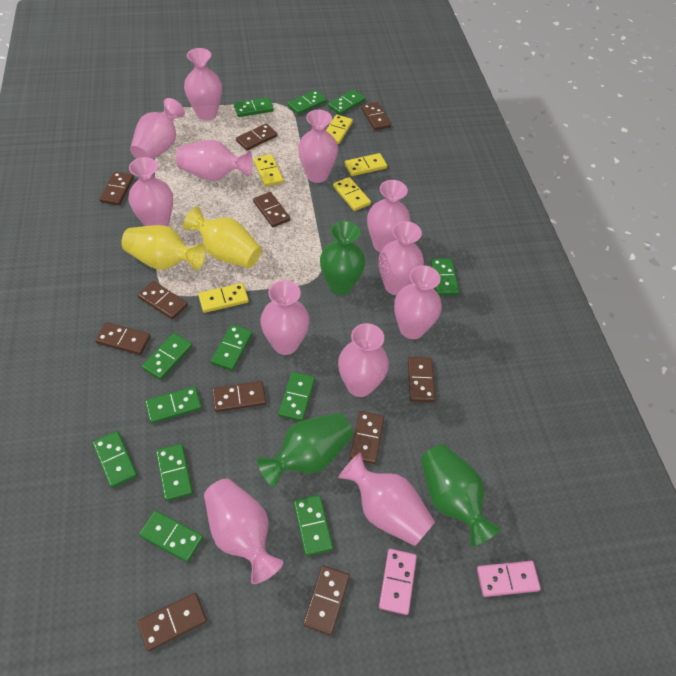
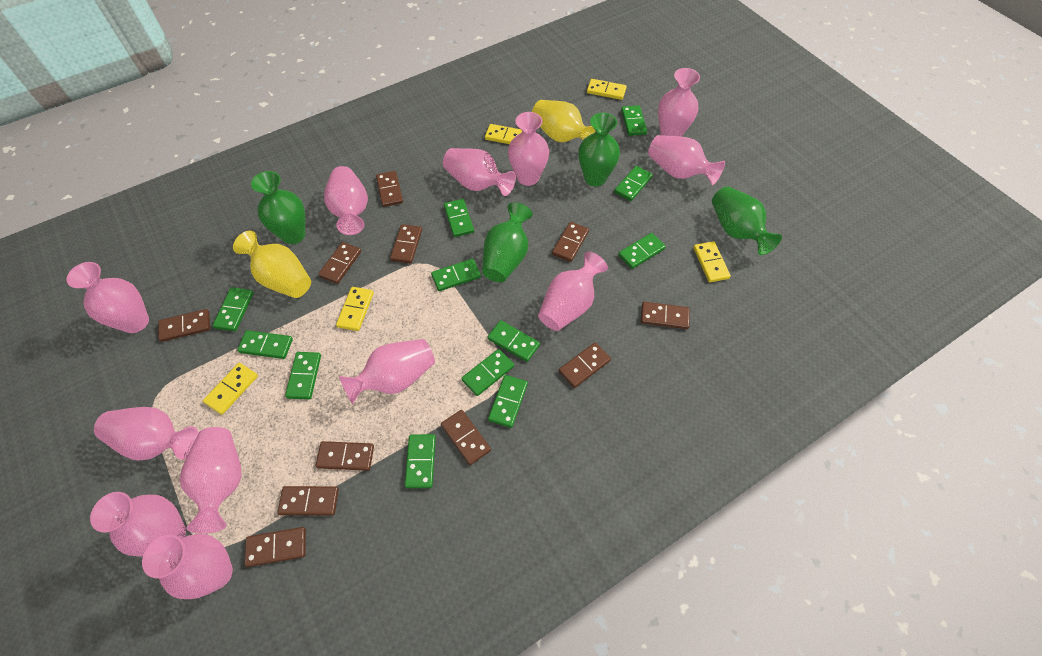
green vase: [257,413,353,488] [320,221,365,295] [421,444,501,547] = 3 -> [251,171,305,244] [482,202,533,282] [578,113,620,186] [712,186,782,255] = 4
pink domino: [379,549,417,615] [477,561,541,597] = 2 -> none = 0

